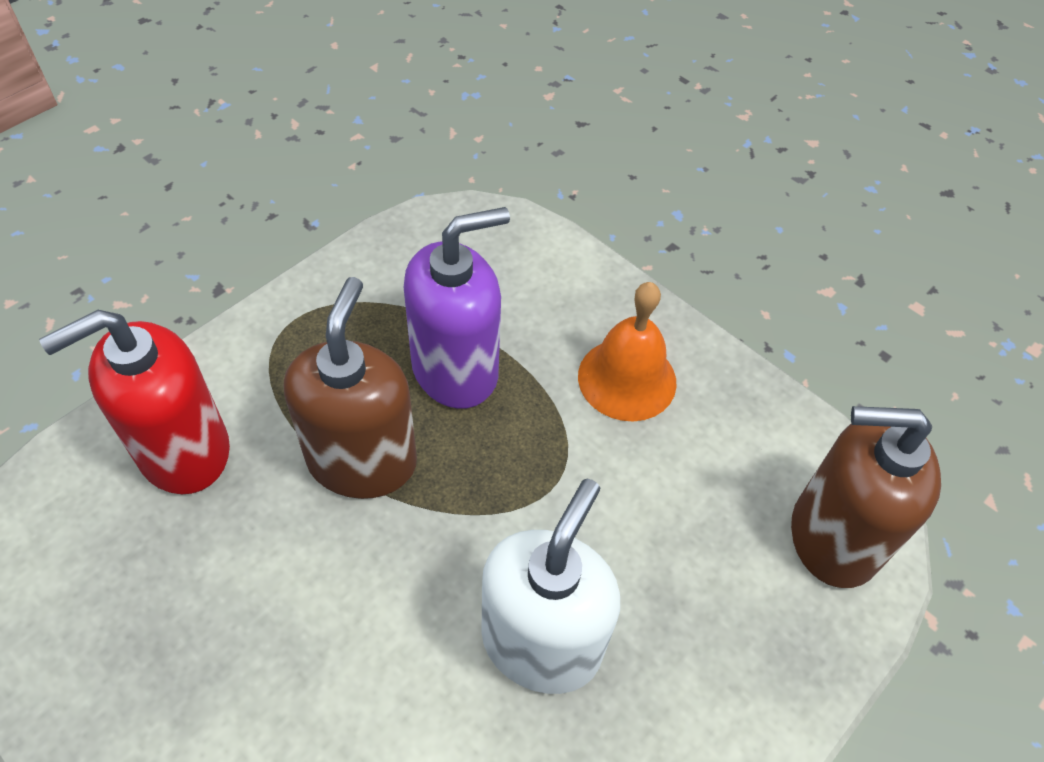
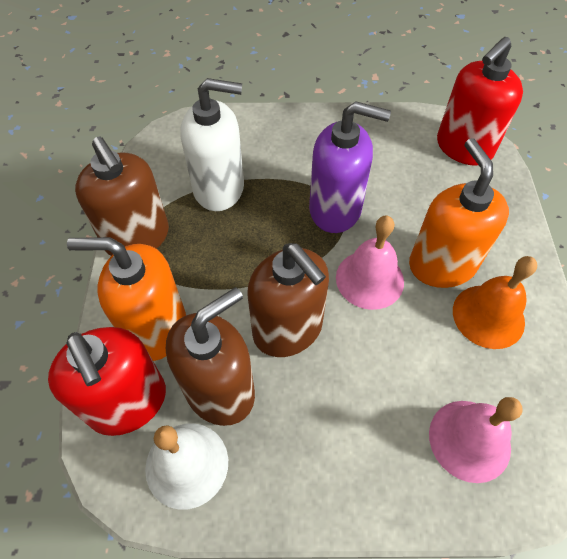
brown soap dispenser: [284,277,417,499] [791,406,941,588] = 2 -> [75,137,169,256] [166,287,255,426] [247,243,329,357] = 3
orange soap dispenser: none = 0 -> [67,237,186,361] [409,138,509,288] = 2
pink bell: none = 0 -> [336,215,404,310] [429,397,522,483] = 2
red soap dispenser: [39,310,230,494] = 1 -> [48,327,166,436] [437,37,523,166] = 2
white bell: none = 0 -> [145,423,228,510] = 1

